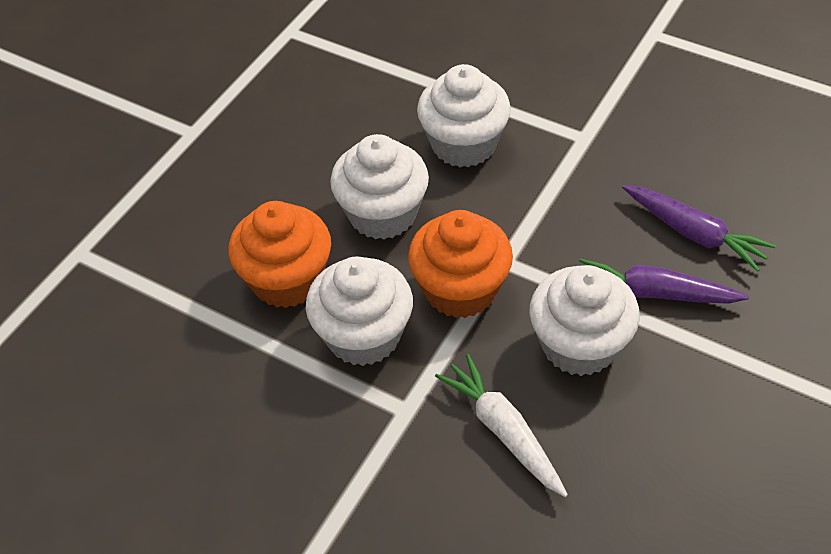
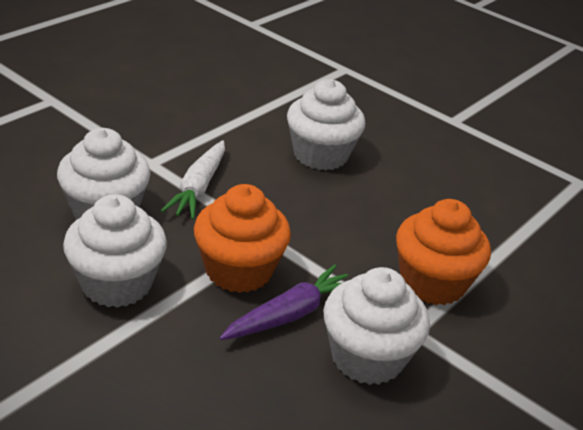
purple carrot: [579,259,749,304] [622,185,776,272] = 2 -> [220,264,348,340] = 1

